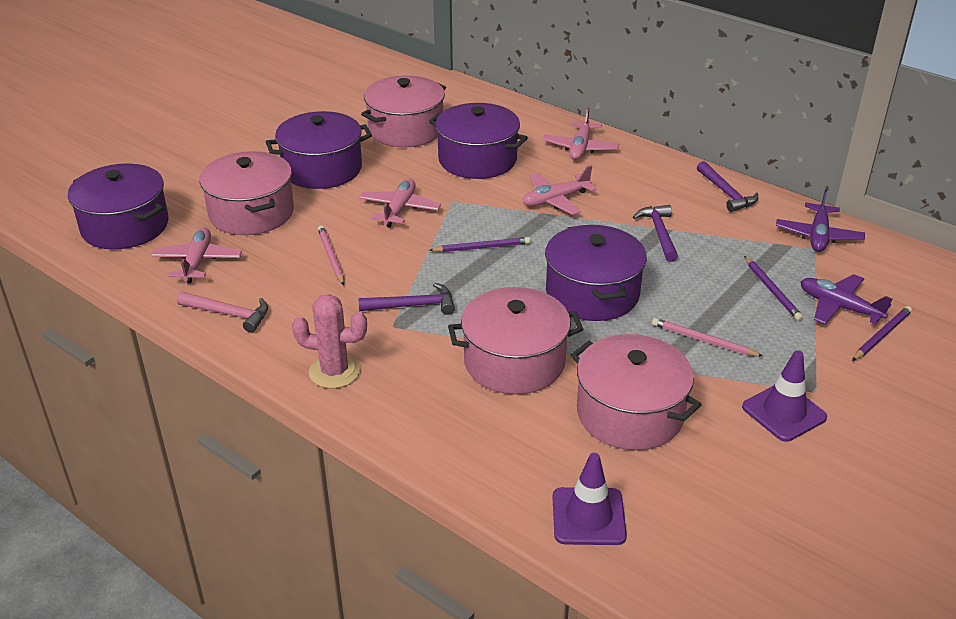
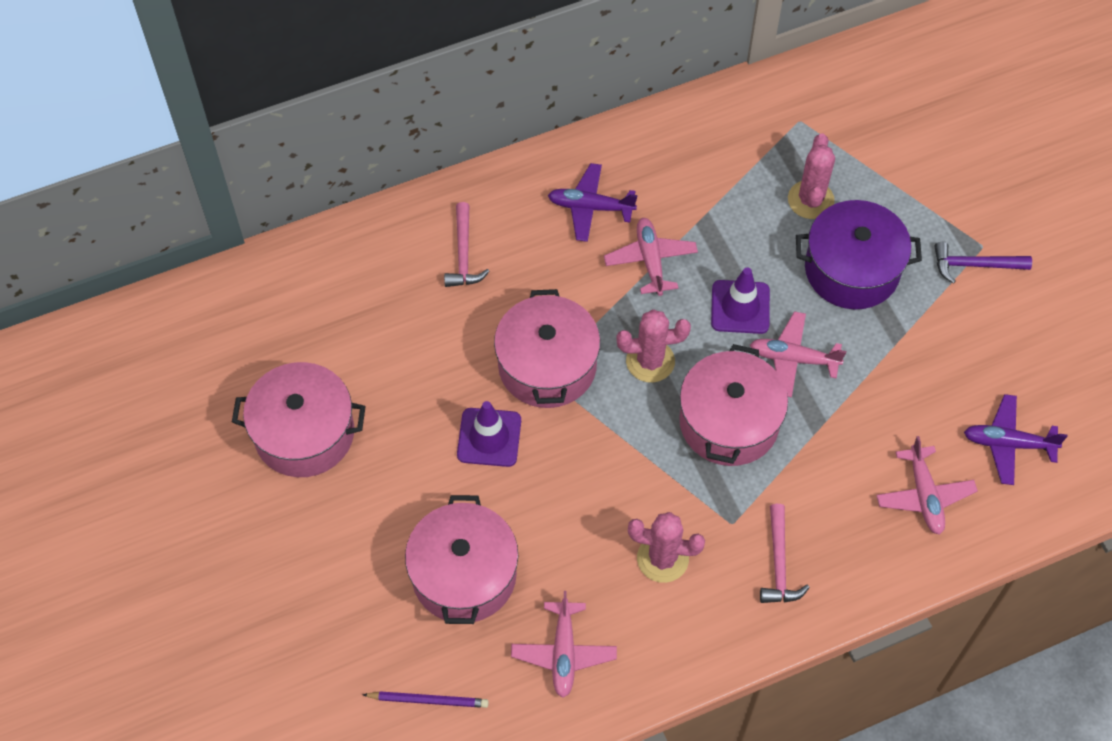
pink cactus: [292,294,367,389] = 1 -> [616,309,691,383] [628,512,705,583] [788,133,835,219] = 3
pink hammer: [177,292,268,333] = 1 -> [444,202,490,287] [760,504,810,603] = 2
pink pencil: [318,226,344,286] [652,318,764,357] = 2 -> none = 0
purple hammer: [358,283,455,315] [633,205,678,262] [697,161,758,212] = 3 -> [934,242,1032,284] = 1
purple pencil: [429,237,531,252] [744,256,803,321] [852,306,912,361] = 3 -> [362,691,489,708] = 1
purple pot: [68,163,169,250] [266,111,372,189] [429,103,528,179] [545,225,647,321] = 4 -> [796,200,922,310] = 1

